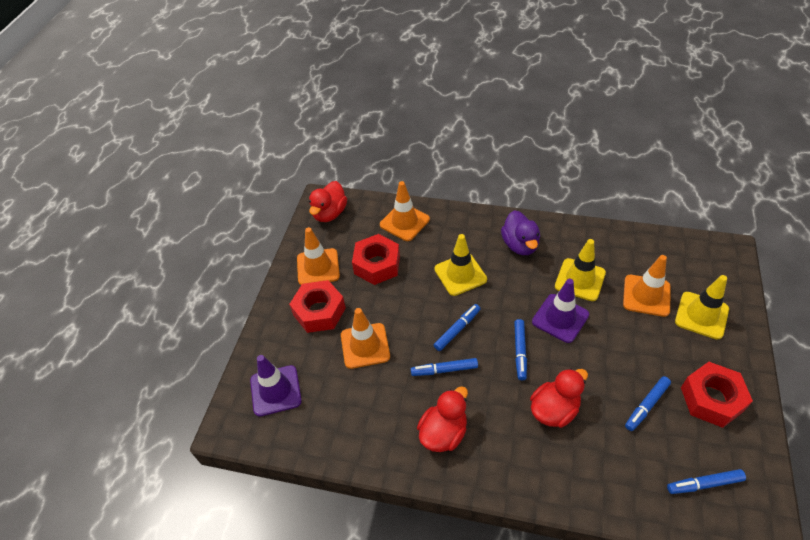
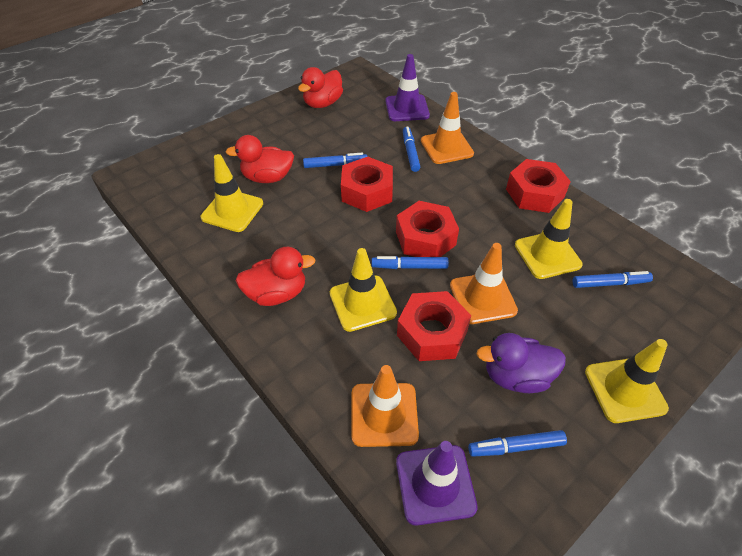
orange traffic cone: [297,227,340,285] [341,308,390,369] [380,181,430,241] [623,255,670,317] = 4 -> [351,365,419,447] [421,92,474,164] [450,243,518,324] = 3
red nut: [289,280,346,333] [352,234,400,285] [681,362,753,428] = 3 -> [341,157,393,212] [396,201,459,257] [397,291,471,361] [506,159,571,213] = 4
yellow traffic cone: [434,234,487,296] [555,239,606,301] [675,275,729,340] = 3 -> [201,154,263,232] [329,248,397,332] [515,199,583,279] [585,339,669,423] = 4

